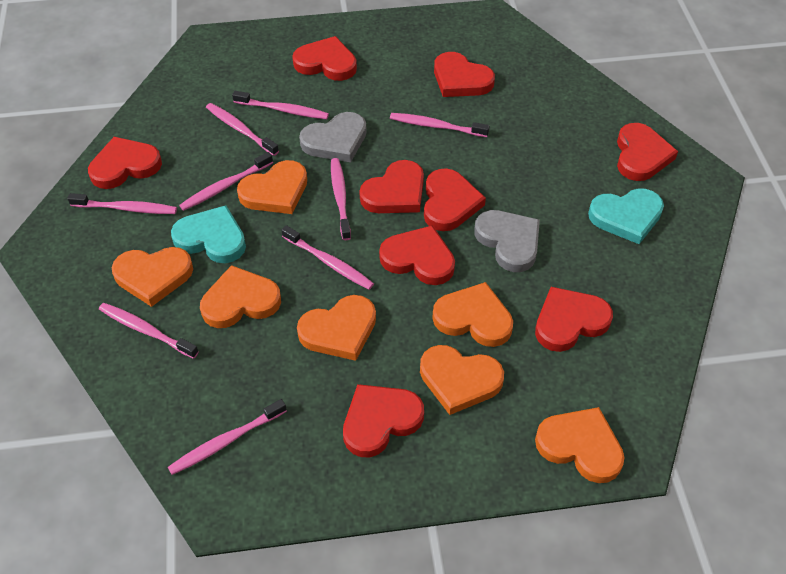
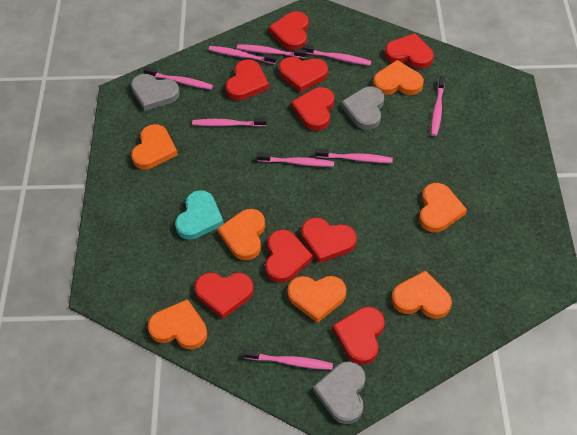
grey heart: [299,112,367,162] [474,210,540,272] = 2 -> [131,74,180,111] [313,361,366,424] [341,86,384,130] = 3
turquoise heart: [171,205,246,263] [588,189,664,244] = 2 -> [175,190,224,240] = 1

